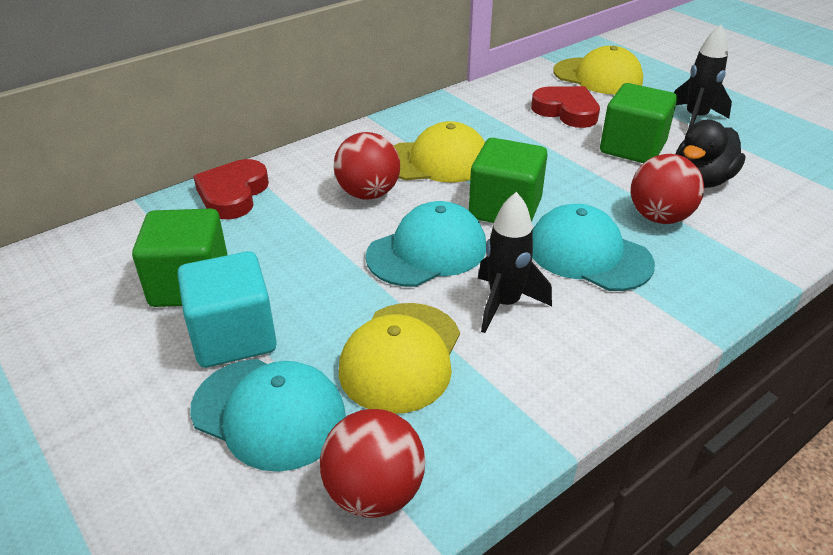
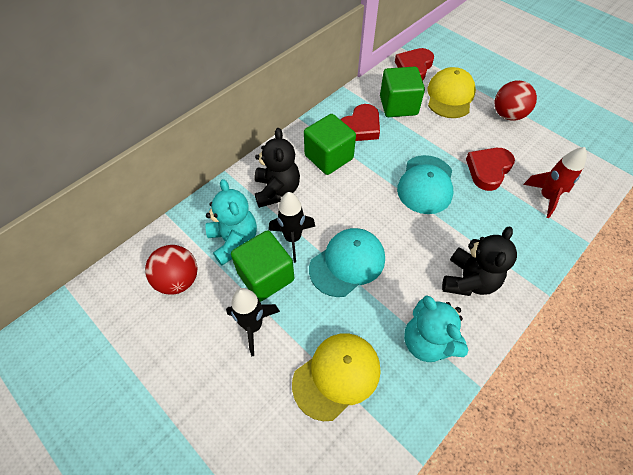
black duck: [675,120,745,188] = 1 -> none = 0
black teddy bear: none = 0 -> [254,128,300,208] [442,226,517,296] = 2
red ball: [320,409,426,518] [333,132,400,200] [631,154,704,224] = 3 -> [145,245,197,295] [495,80,537,121] = 2
red heart: [193,159,269,219] [531,86,600,128] = 2 -> [340,104,380,141] [395,48,434,81] [466,148,515,191] = 3
red rocket: none = 0 -> [523,147,587,218] = 1
turquoise cap: [190,359,346,472] [365,201,486,287] [532,204,655,291] = 3 -> [309,228,385,297] [397,155,453,214] = 2
turquoise cube: [177,251,277,368] = 1 -> none = 0
turquoise teddy bear: none = 0 -> [206,179,257,265] [404,295,468,362] = 2
yellow cap: [339,303,460,414] [393,121,485,182] [553,46,643,94] = 3 -> [292,333,381,421] [428,67,476,118] = 2

